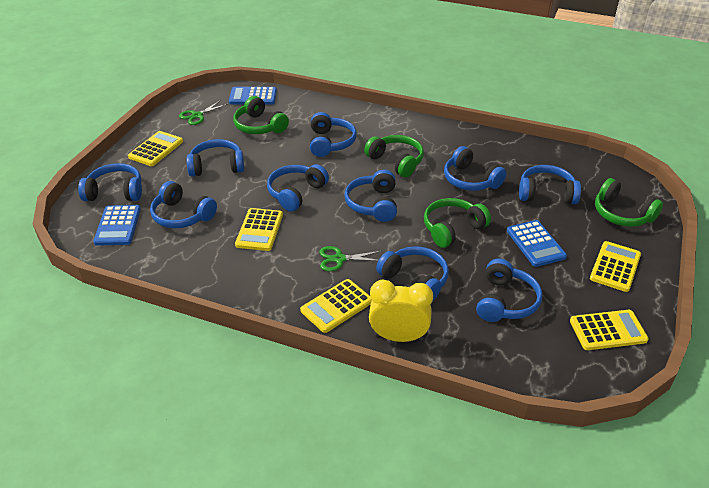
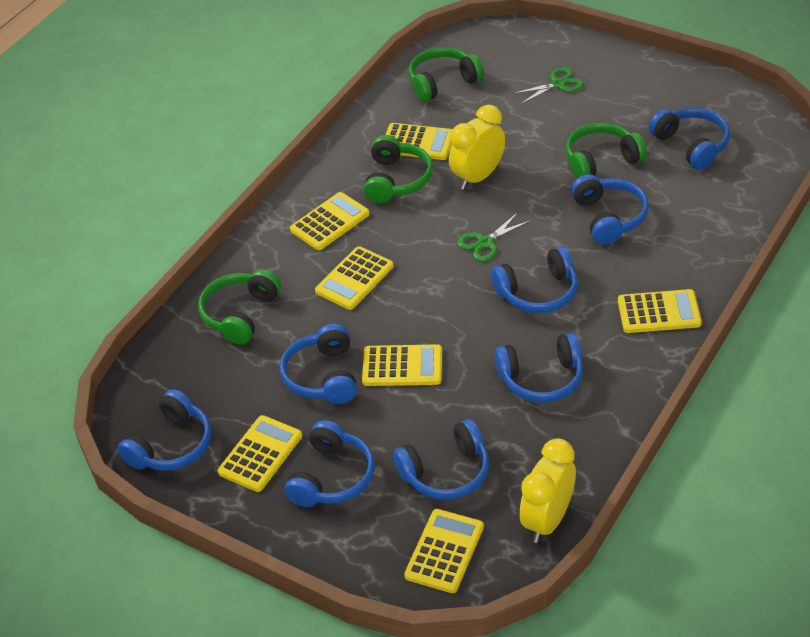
blue calculator: [93,205,141,246] [229,87,277,104] [507,220,567,267] = 3 -> none = 0
blue headphones: [78,163,142,201] [150,181,217,228] [187,139,244,176] [267,164,329,212] [310,112,357,157] [344,170,397,222] [376,246,449,302] [444,146,506,191] [476,258,542,322] [519,165,581,204] = 10 -> [117,389,211,471] [280,323,357,404] [284,420,375,507] [393,419,489,500] [491,246,578,313] [494,333,583,403] [571,174,649,245] [649,108,730,170] = 8
yellow calculator: [128,131,183,166] [235,208,283,251] [300,279,372,333] [570,310,649,350] [590,241,641,292] = 5 -> [218,415,302,492] [290,192,370,250] [315,246,394,310] [362,344,442,386] [385,123,452,160] [404,509,484,593] [618,289,702,333] = 7
yellow clock: [369,279,433,342] = 1 -> [449,105,505,190] [520,438,576,543] = 2

